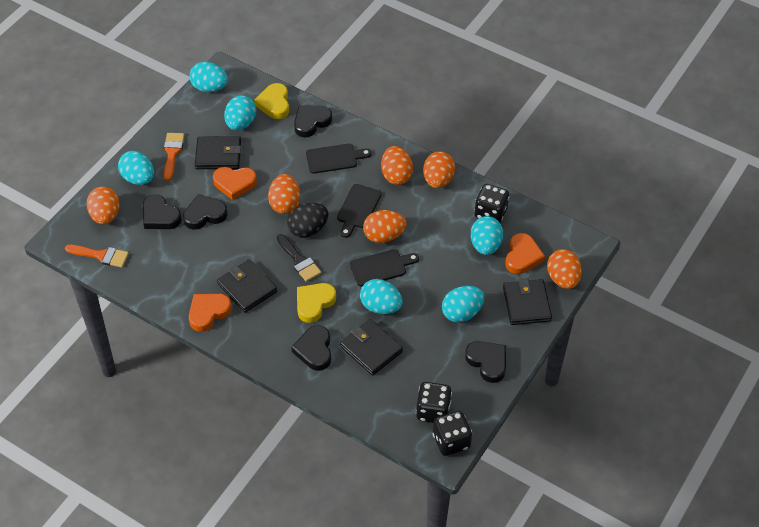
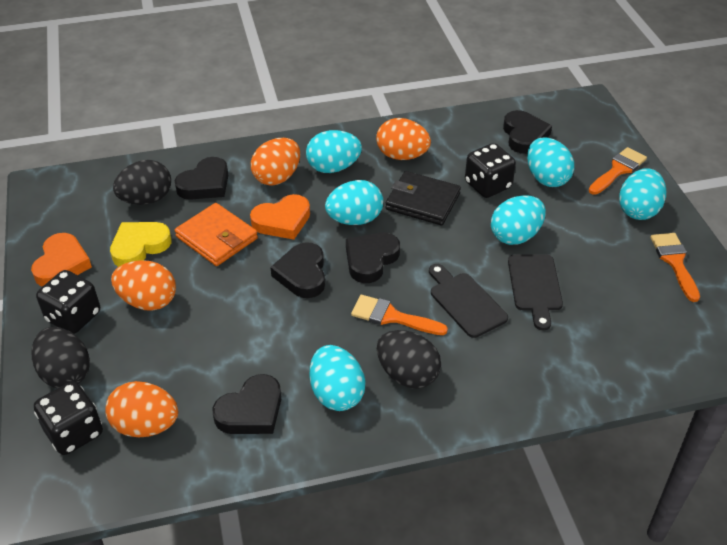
black brush: [277,234,321,282] = 1 -> none = 0
black cutting board: [306,144,372,174] [337,184,382,238] [350,249,419,287] = 3 -> [429,264,508,338] [508,254,563,330] = 2
black egg: [287,203,328,238] = 1 -> [32,327,90,389] [113,160,171,205] [377,330,441,389] = 3
black wallet: [195,136,241,169] [217,259,277,313] [340,319,403,376] [503,278,552,325] = 4 -> [385,171,461,225] = 1
orange brush: [65,245,129,268] [164,133,184,181] = 2 -> [351,295,448,335] [589,147,647,195] [650,233,700,302] = 3
orange egg: [87,187,120,224] [268,174,300,214] [363,210,406,243] [381,146,413,185] [423,151,455,188] [547,249,582,289] = 6 -> [105,381,178,437] [111,260,176,311] [251,138,300,186] [376,118,431,160] = 4
orange heart: [189,294,232,332] [213,167,257,200] [505,233,545,274] = 3 -> [31,233,92,287] [250,194,310,240] = 2
orange wallet: none = 0 -> [175,203,258,266] = 1
yellow heart: [254,83,289,119] [297,283,336,323] = 2 -> [110,222,172,267] = 1

